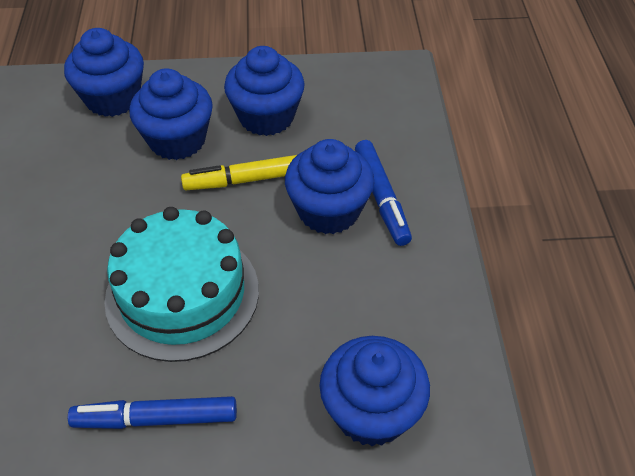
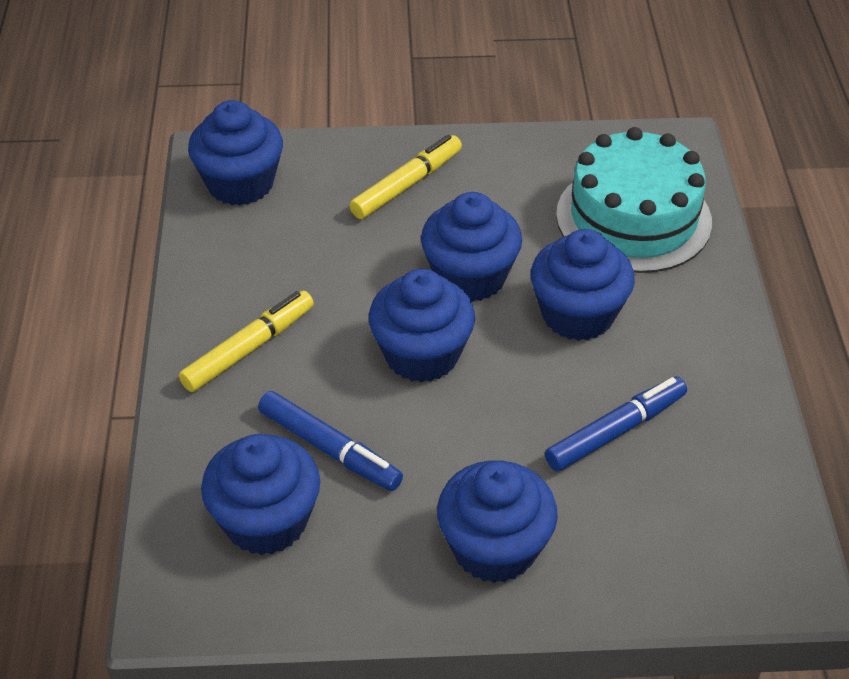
blue cupcake: [64,28,144,117] [129,68,213,160] [224,46,305,136] [285,139,374,234] [319,336,430,447] = 5 -> [188,100,283,206] [201,434,320,555] [369,269,475,383] [421,192,522,302] [437,460,558,583] [531,229,635,341] = 6
yellow marker: [181,155,297,190] = 1 -> [179,291,314,392] [349,134,462,219] = 2

